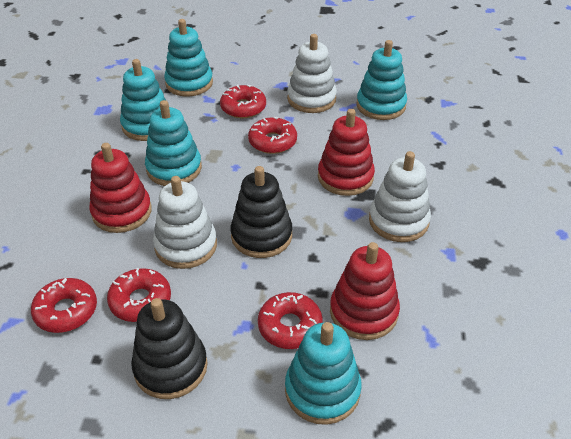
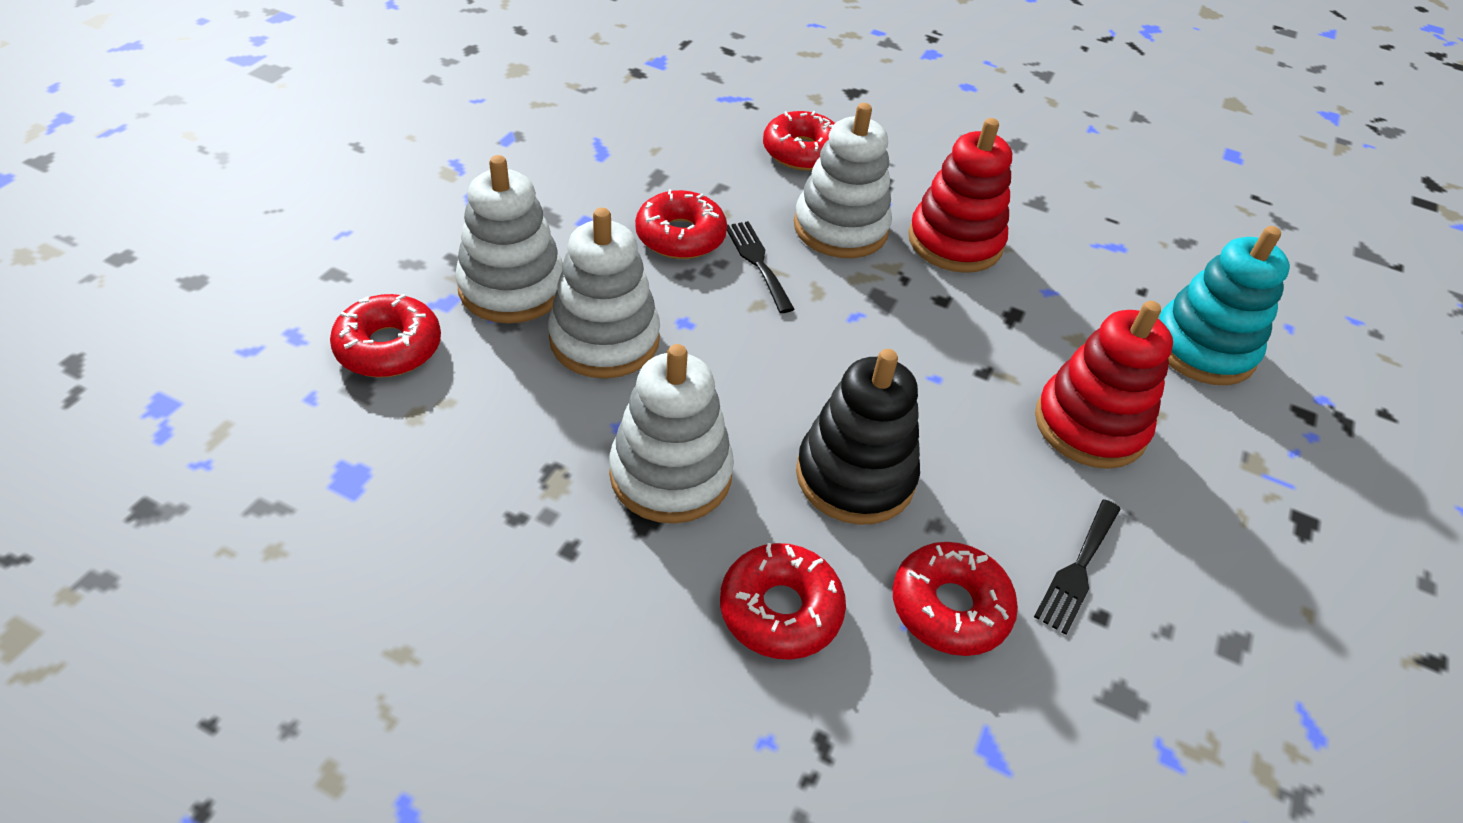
black fork: none = 0 -> [727,221,795,313] [1034,499,1121,635] = 2
black stacking toy: [131,298,207,399] [231,166,293,258] = 2 -> [796,349,920,525] = 1
red stacking toy: [89,143,152,233] [318,109,375,196] [330,242,400,340] = 3 -> [908,118,1012,273] [1035,301,1173,469] = 2
turquoise stacking toy: [120,59,166,141] [145,100,202,186] [164,19,213,96] [285,322,362,425] [356,40,407,120] = 5 -> [1159,226,1290,385] = 1
white stacking toy: [153,176,217,269] [287,34,337,113] [369,151,431,242] = 3 -> [455,155,563,323] [548,208,660,379] [609,344,734,524] [794,103,892,258] = 4

